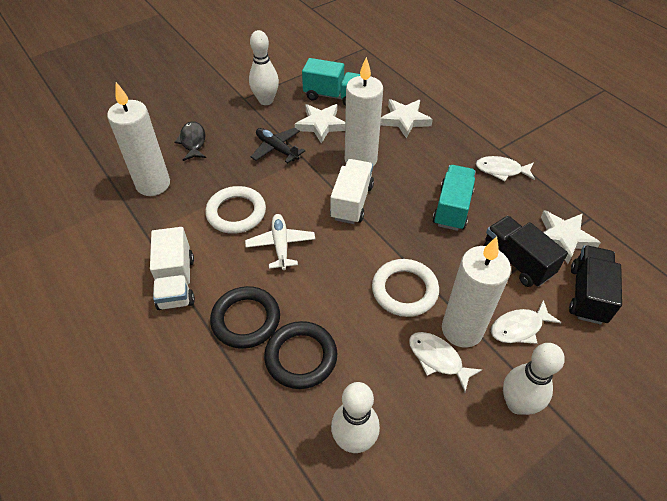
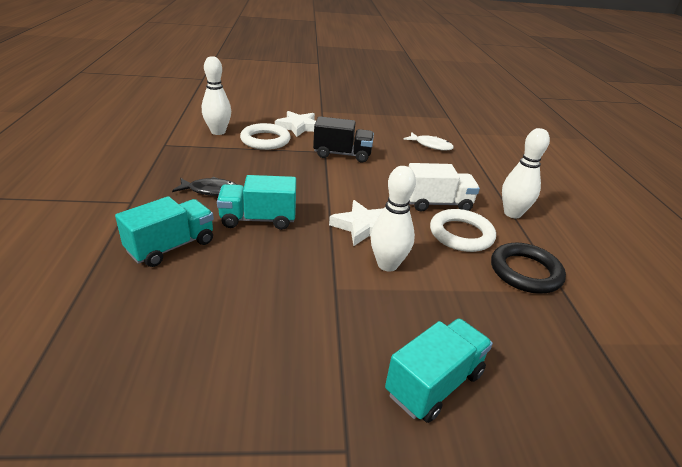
black plane: [251,128,305,163] = 1 -> none = 0
black ring: [210,286,280,349] [264,321,338,389] = 2 -> [491,243,566,294] = 1
black truck: [484,216,568,287] [569,245,622,324] = 2 -> [313,116,374,163] = 1
turquoise truck: [302,58,360,106] [432,165,476,231] = 2 -> [115,196,214,267] [217,175,296,230] [385,318,493,423] = 3
white candle: [107,82,170,196] [345,57,383,166] [442,237,511,348] = 3 -> none = 0
white fish: [409,332,482,392] [476,156,535,181] [491,300,562,344] = 3 -> [403,132,454,151] = 1
white plane: [245,214,315,270] = 1 -> none = 0
white star: [295,104,345,143] [380,99,433,138] [541,210,601,264] = 3 -> [275,111,316,137] [329,200,384,246] = 2
white truck: [150,227,195,310] [330,159,374,224] = 2 -> [409,163,480,211] = 1

